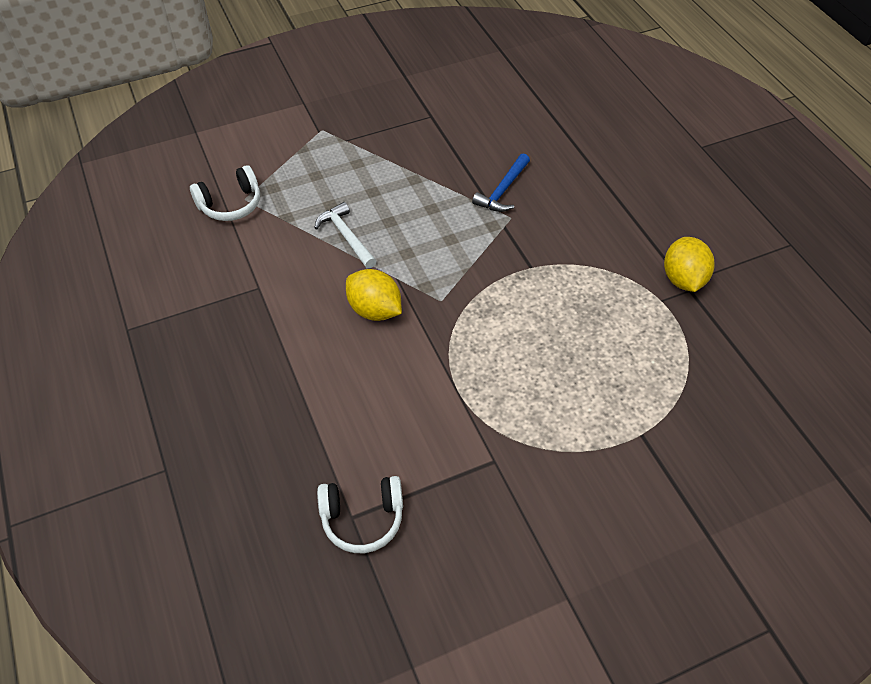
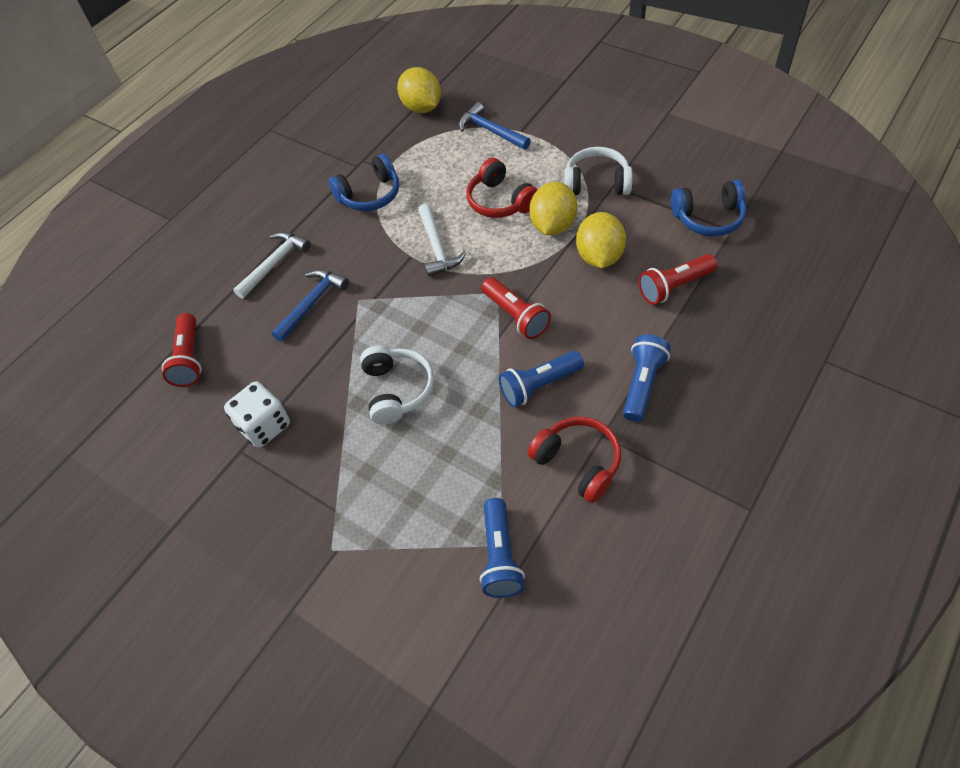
blue flashlight: none = 0 -> [480,498,525,598] [499,351,584,407] [623,334,671,422] = 3
blue hammer: [472,153,530,212] = 1 -> [272,269,349,342] [459,102,531,150] = 2
blue headphones: none = 0 -> [328,154,399,211] [671,180,746,237] = 2
red flashlight: none = 0 -> [162,313,201,387] [481,277,551,339] [638,254,717,305] = 3
red headphones: none = 0 -> [466,158,538,218] [527,417,621,503] = 2
white dice: none = 0 -> [224,381,290,448] = 1
white hammer: [314,202,376,269] = 1 -> [233,232,311,299] [418,204,466,276] = 2
yellow lemon: [346,269,402,321] [664,237,714,292] = 2 -> [397,67,441,113] [529,182,577,235] [576,212,626,268] = 3

